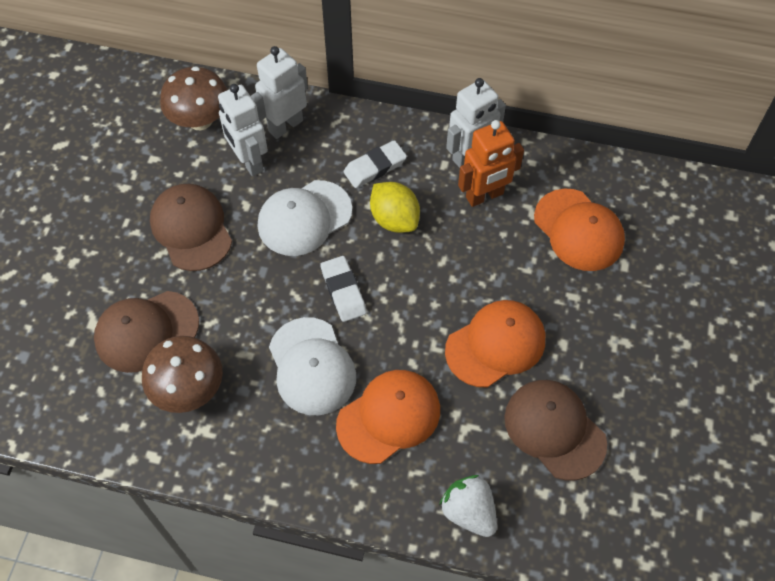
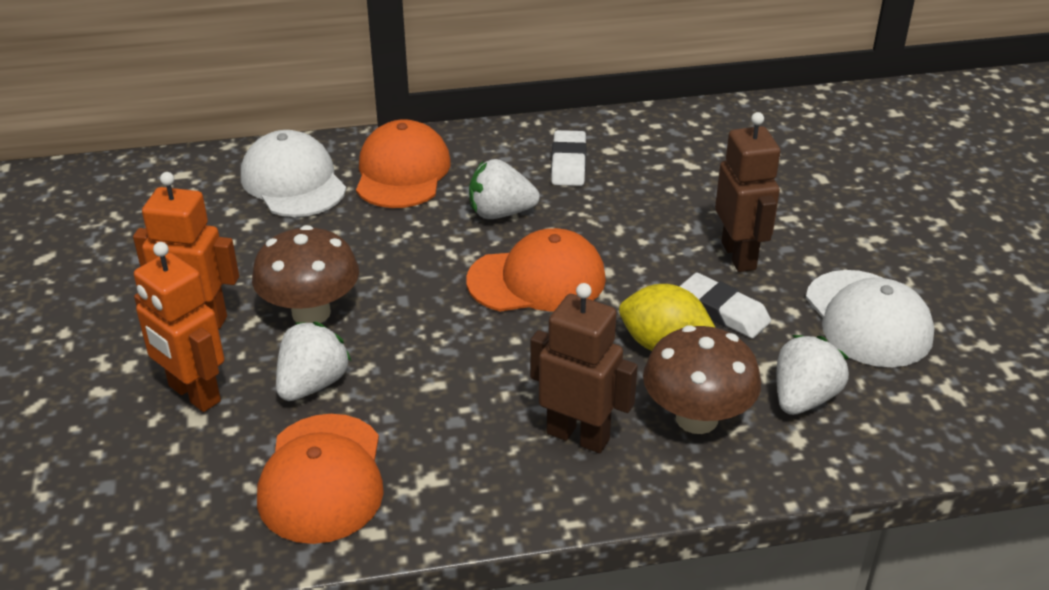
brown cap: [94,291,199,373] [150,184,232,271] [504,380,607,480] = 3 -> none = 0
brown robot: none = 0 -> [530,283,638,453] [715,112,780,272] = 2
orange robot: [458,120,524,207] = 1 -> [133,172,239,329] [134,242,224,412] = 2
white robot: [218,84,268,176] [251,46,308,139] [446,78,506,168] = 3 -> none = 0
white strawberry: [439,475,497,537] = 1 -> [276,322,351,401] [469,159,540,219] [776,335,849,415] = 3

